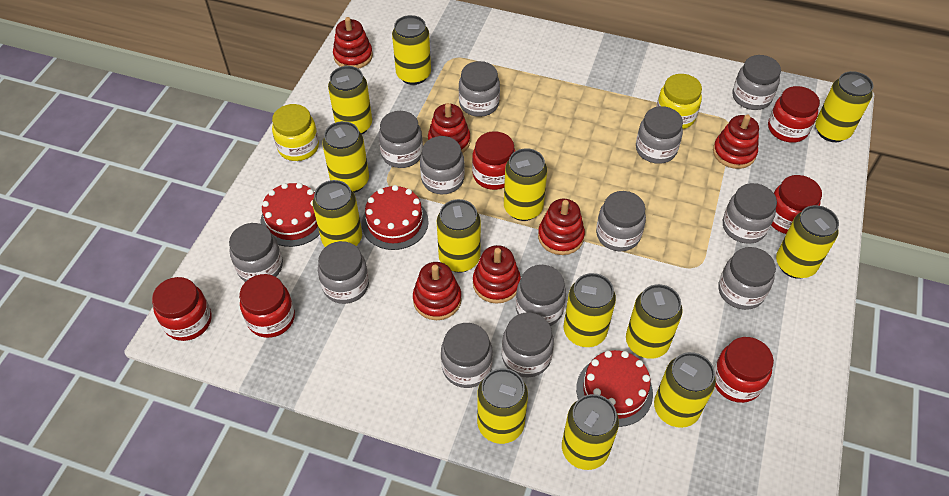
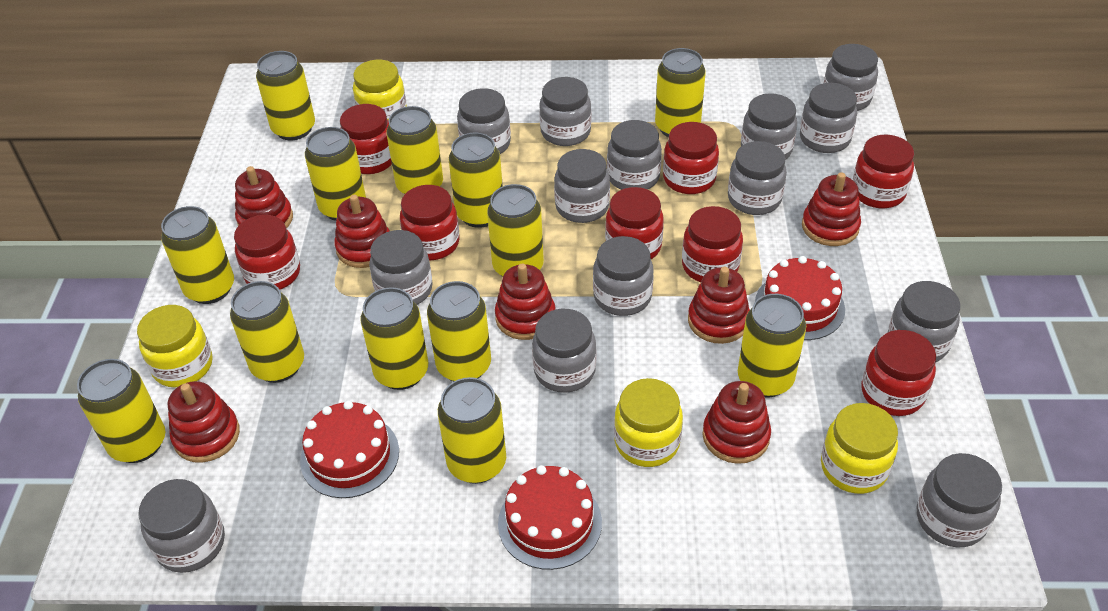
grey jar: [229,223,283,282] [318,241,369,304] [379,111,423,168] [420,136,465,194] [441,323,493,388] [459,61,500,117] [502,312,554,377] [516,265,566,326] [596,191,646,251] [636,106,683,164] [718,247,776,310] [723,183,777,244] [732,55,781,110] = 13 -> [138,479,225,573] [369,230,433,305] [457,88,511,154] [532,309,596,393] [539,77,591,146] [554,149,610,223] [593,236,654,316] [607,120,662,190] [728,141,787,215] [741,93,797,160] [800,83,857,153] [824,44,878,111] [888,281,961,362] [917,453,1002,547] = 14
red jar: [152,277,212,341] [239,274,295,338] [472,131,515,190] [714,337,774,403] [768,86,820,143] [771,175,822,234] = 6 -> [234,215,300,290] [340,104,392,174] [400,185,460,260] [605,187,664,259] [663,122,719,194] [682,206,743,282] [853,135,914,208] [861,330,936,416] = 8
red stacking toy: [333,17,373,69] [413,262,462,320] [428,103,470,153] [473,245,521,304] [538,199,585,255] [713,115,759,169] = 6 -> [168,381,240,463] [235,166,293,229] [334,195,390,268] [495,263,556,340] [688,267,750,344] [702,381,771,464] [802,172,861,246] = 7
yellow jar: [272,104,319,161] [656,74,702,129] = 2 -> [137,305,213,387] [353,60,407,121] [614,378,683,467] [821,403,898,494] = 4

